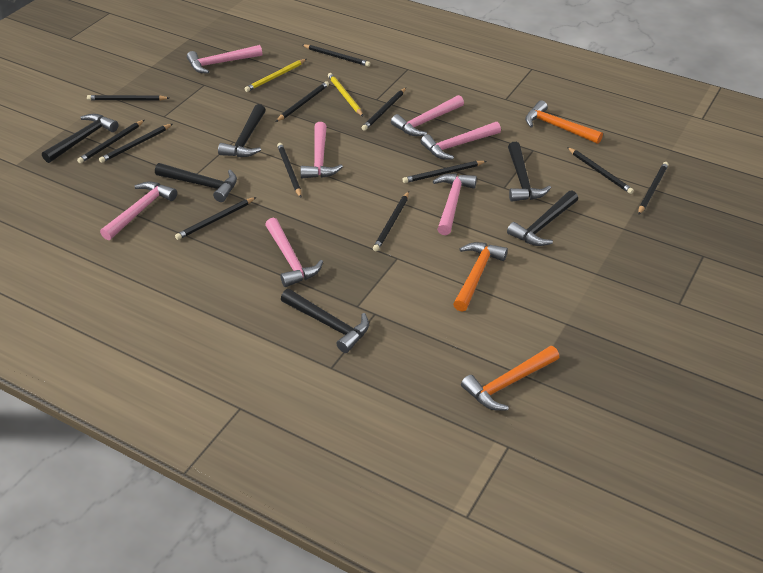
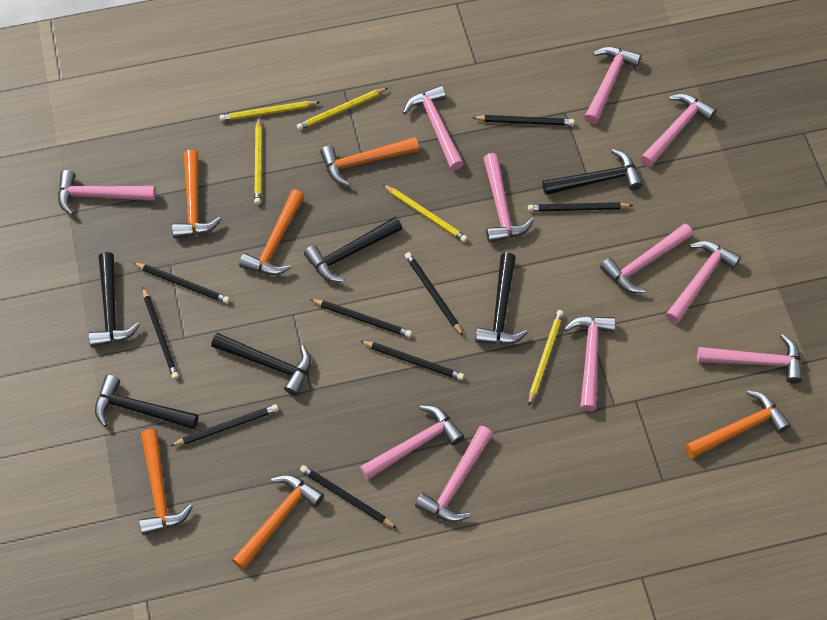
black pencil: [77,120,145,163] [87,95,169,101] [99,124,172,163] [175,197,256,240] [276,81,329,122] [277,143,301,197] [302,45,370,67] [362,88,406,131] [373,191,409,251] [403,161,487,183] [567,147,634,194] [638,162,669,215] = 12 -> [133,263,230,304] [143,287,179,379] [170,404,279,446] [300,465,397,528] [310,299,412,338] [360,341,464,380] [405,252,463,336] [472,115,574,126] [528,202,633,211] = 9
orange hammer: [453,242,508,311] [461,346,560,411] [525,100,603,144] = 3 -> [139,429,193,535] [172,150,221,238] [232,475,324,570] [239,189,305,275] [320,137,419,186] [685,390,791,458] = 6
pink hammer: [100,182,177,240] [187,45,262,74] [265,218,323,287] [300,122,343,178] [391,95,464,136] [421,122,501,160] [433,173,477,235] = 7 -> [58,170,156,215] [360,405,464,480] [403,85,464,170] [415,426,493,522] [483,153,534,243] [563,316,616,412] [584,47,641,124] [600,223,693,293] [640,94,716,167] [665,241,741,324] [697,334,803,384] = 11
yellow pencil: [244,59,307,92] [328,73,363,116] = 2 -> [219,101,320,121] [254,116,262,205] [297,88,388,130] [382,184,467,242] [529,310,564,405] = 5

